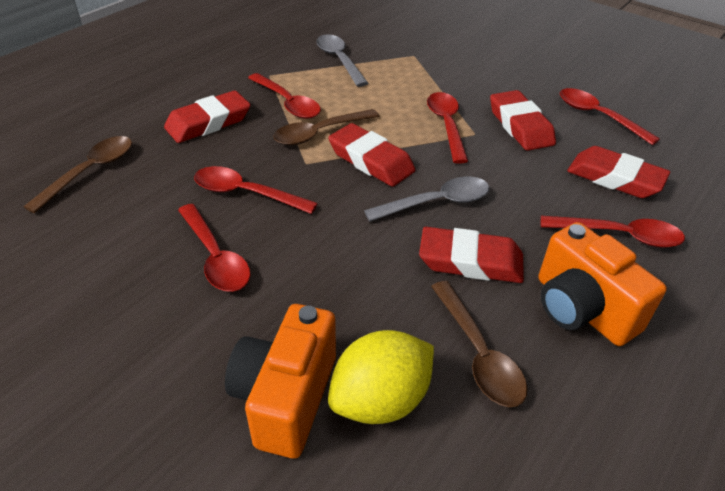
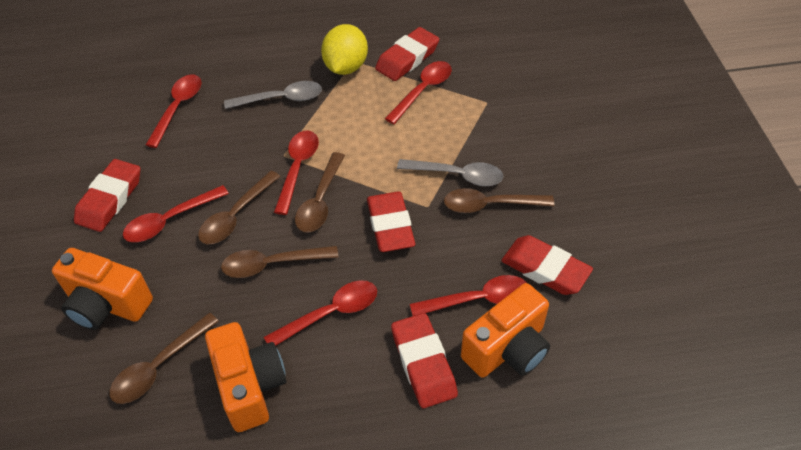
brown spoon: [23,136,132,213] [273,109,379,145] [431,281,528,407] = 3 -> [109,313,219,404] [198,171,281,244] [221,246,339,278] [295,152,345,232] [444,188,554,213] = 5
orange camera: [225,304,336,459] [538,222,667,346] = 2 -> [52,248,153,330] [205,322,286,432] [461,283,550,378] = 3

